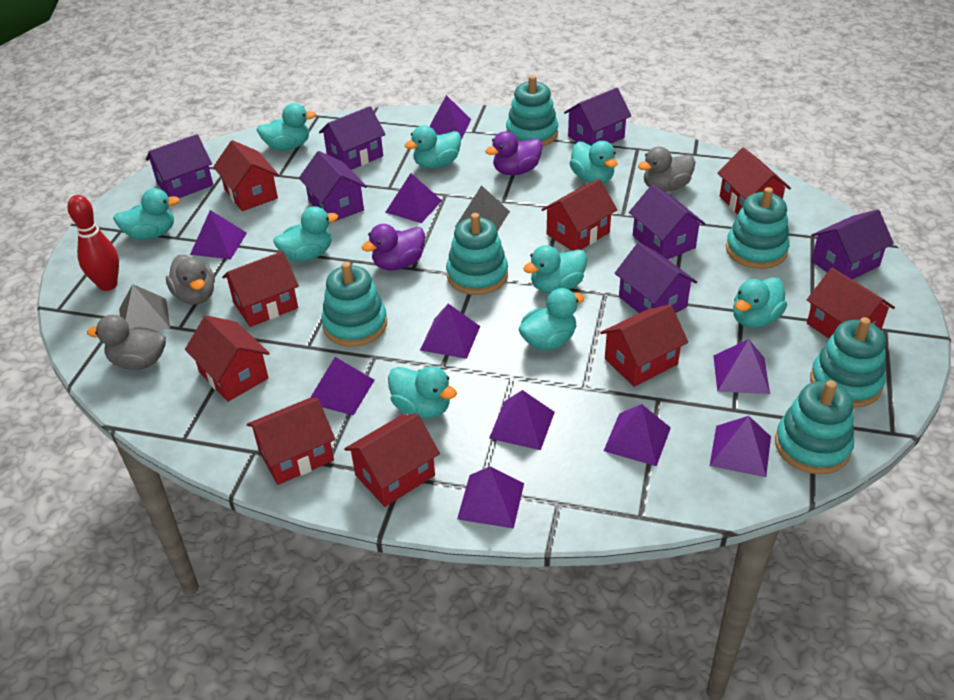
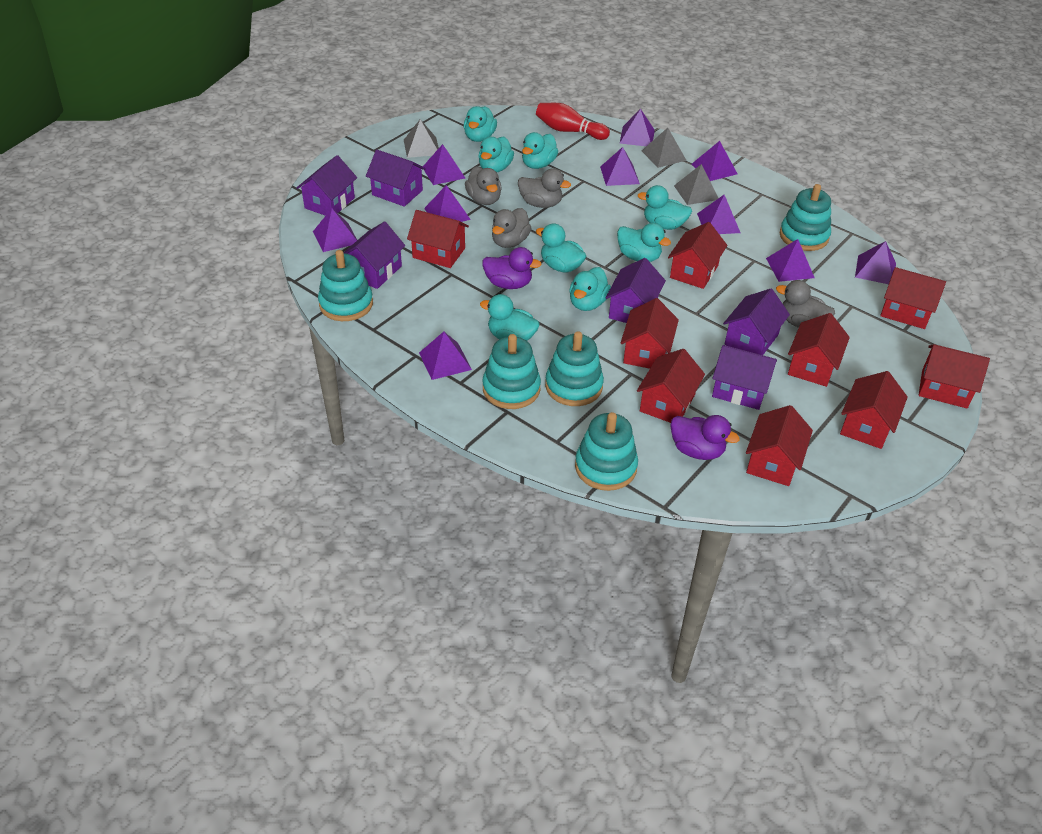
grey duck: [87,315,166,370] [166,255,215,305] [638,147,696,192] = 3 -> [465,166,502,205] [492,208,531,248] [518,169,571,208] [776,280,835,328] = 4
grey pyramid: [119,284,170,331] [455,185,510,231] = 2 -> [404,119,439,158] [642,128,687,168] [674,164,718,205] = 3
purple house: [146,134,213,198] [299,151,367,221] [319,106,386,170] [564,88,631,146] [615,242,697,313] [629,184,706,259] [811,209,894,279] = 7 -> [297,155,357,216] [343,221,405,289] [366,150,426,207] [606,258,666,323] [712,345,777,410] [723,289,790,355] = 6
turquoise duck: [113,188,180,240] [257,103,316,151] [274,206,338,262] [388,366,457,418] [405,125,461,169] [519,288,584,351] [523,245,587,293] [570,141,618,183] [733,277,787,328] = 9 -> [464,106,497,142] [478,137,514,172] [480,294,540,341] [522,132,558,169] [536,223,586,273] [569,267,611,311] [617,223,671,262] [638,185,692,230] = 8
turquoise stacking toy: [322,262,387,347] [446,213,508,295] [506,75,558,147] [726,187,790,269] [775,380,854,474] [810,317,886,408] = 6 -> [318,250,373,321] [482,334,541,409] [545,331,604,406] [575,412,638,491] [780,184,831,251] = 5

